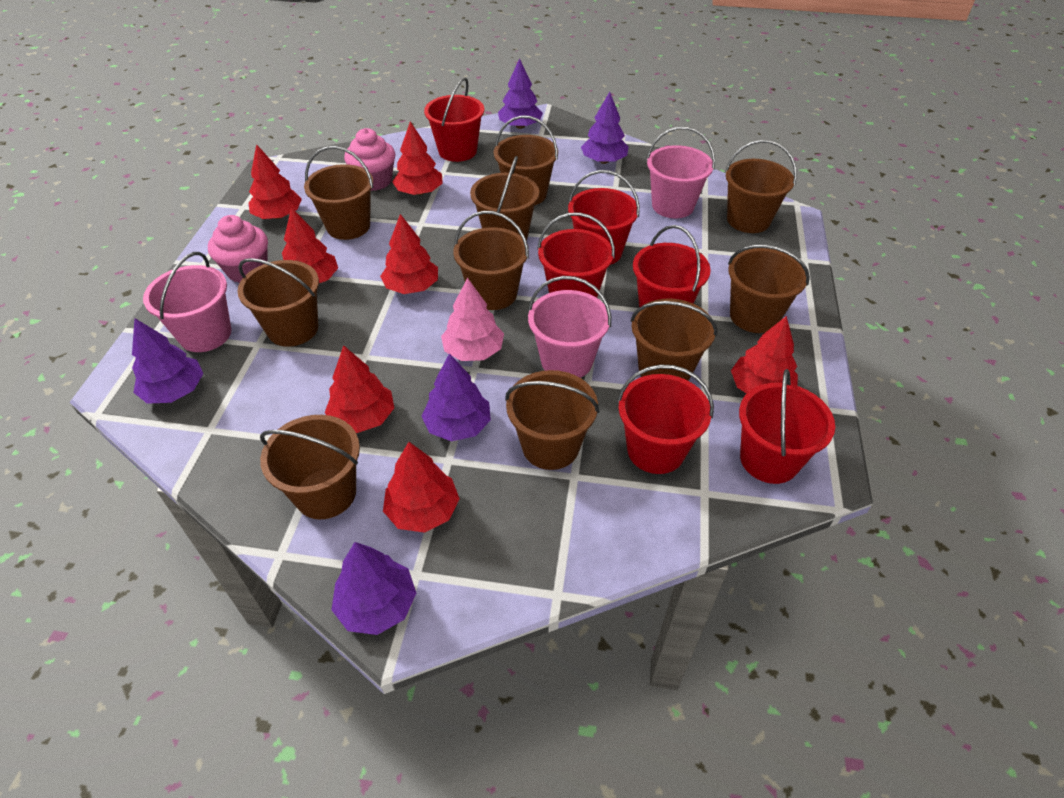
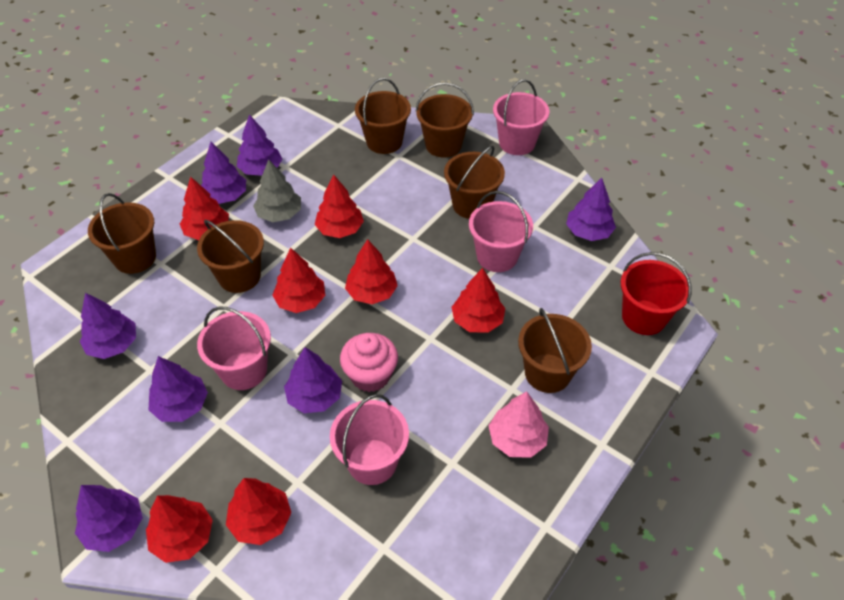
brown bucket: [237,258,319,347] [260,415,360,519] [304,146,373,240] [453,211,529,310] [470,156,539,240] [494,115,558,205] [505,370,599,470] [631,299,717,381] [725,140,797,233] [728,245,810,333] = 10 -> [88,193,156,274] [197,220,264,293] [355,78,411,154] [416,82,474,157] [444,146,505,219] [518,308,592,393] = 6
grey tree: none = 0 -> [253,159,301,222] = 1
pink bucket: [143,252,231,352] [528,276,611,378] [646,127,715,218] = 3 -> [197,307,271,390] [330,394,409,485] [469,191,533,272] [493,79,550,155] = 4
pink cupcake: [208,215,268,283] [344,128,396,191] = 2 -> [340,333,398,392] = 1
purple tree: [132,319,203,404] [331,542,416,635] [421,353,491,441] [498,58,543,129] [581,92,629,164] = 5 -> [75,485,143,552] [80,293,136,359] [149,356,208,422] [201,142,246,204] [237,114,282,176] [284,347,342,413] [566,178,616,241] = 7
red bucket: [424,78,484,162] [537,212,615,298] [568,170,640,265] [617,365,714,474] [633,225,711,308] [739,369,835,484] = 6 -> [621,252,692,335] = 1

